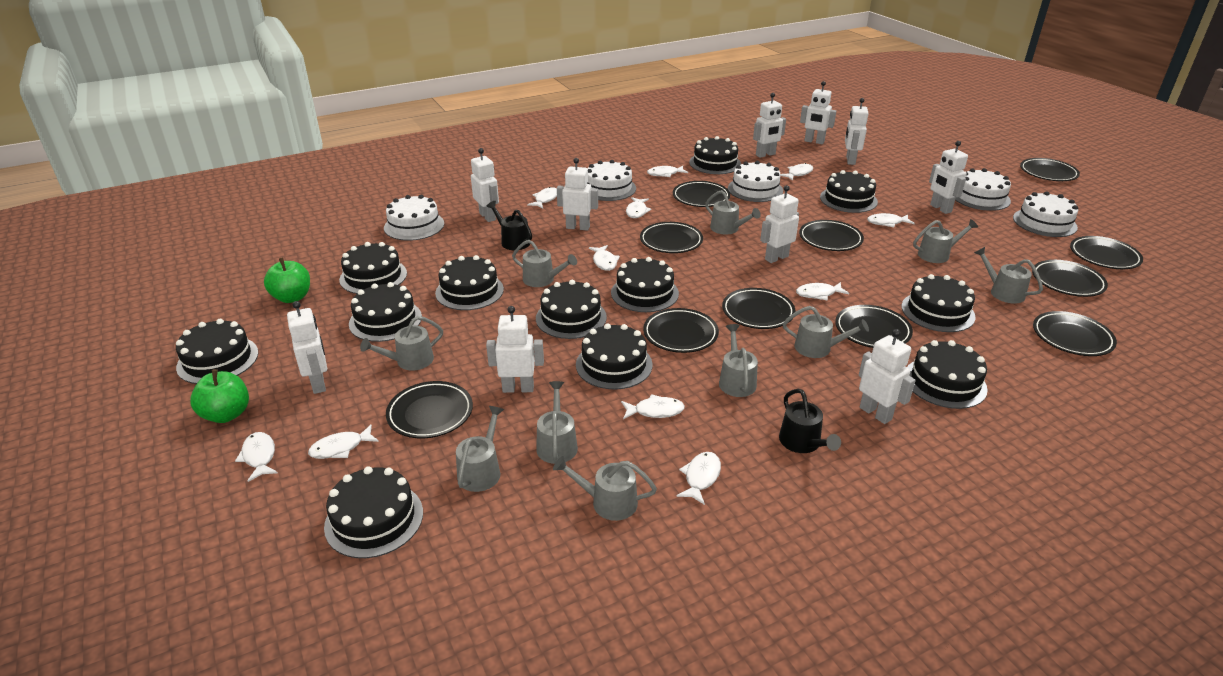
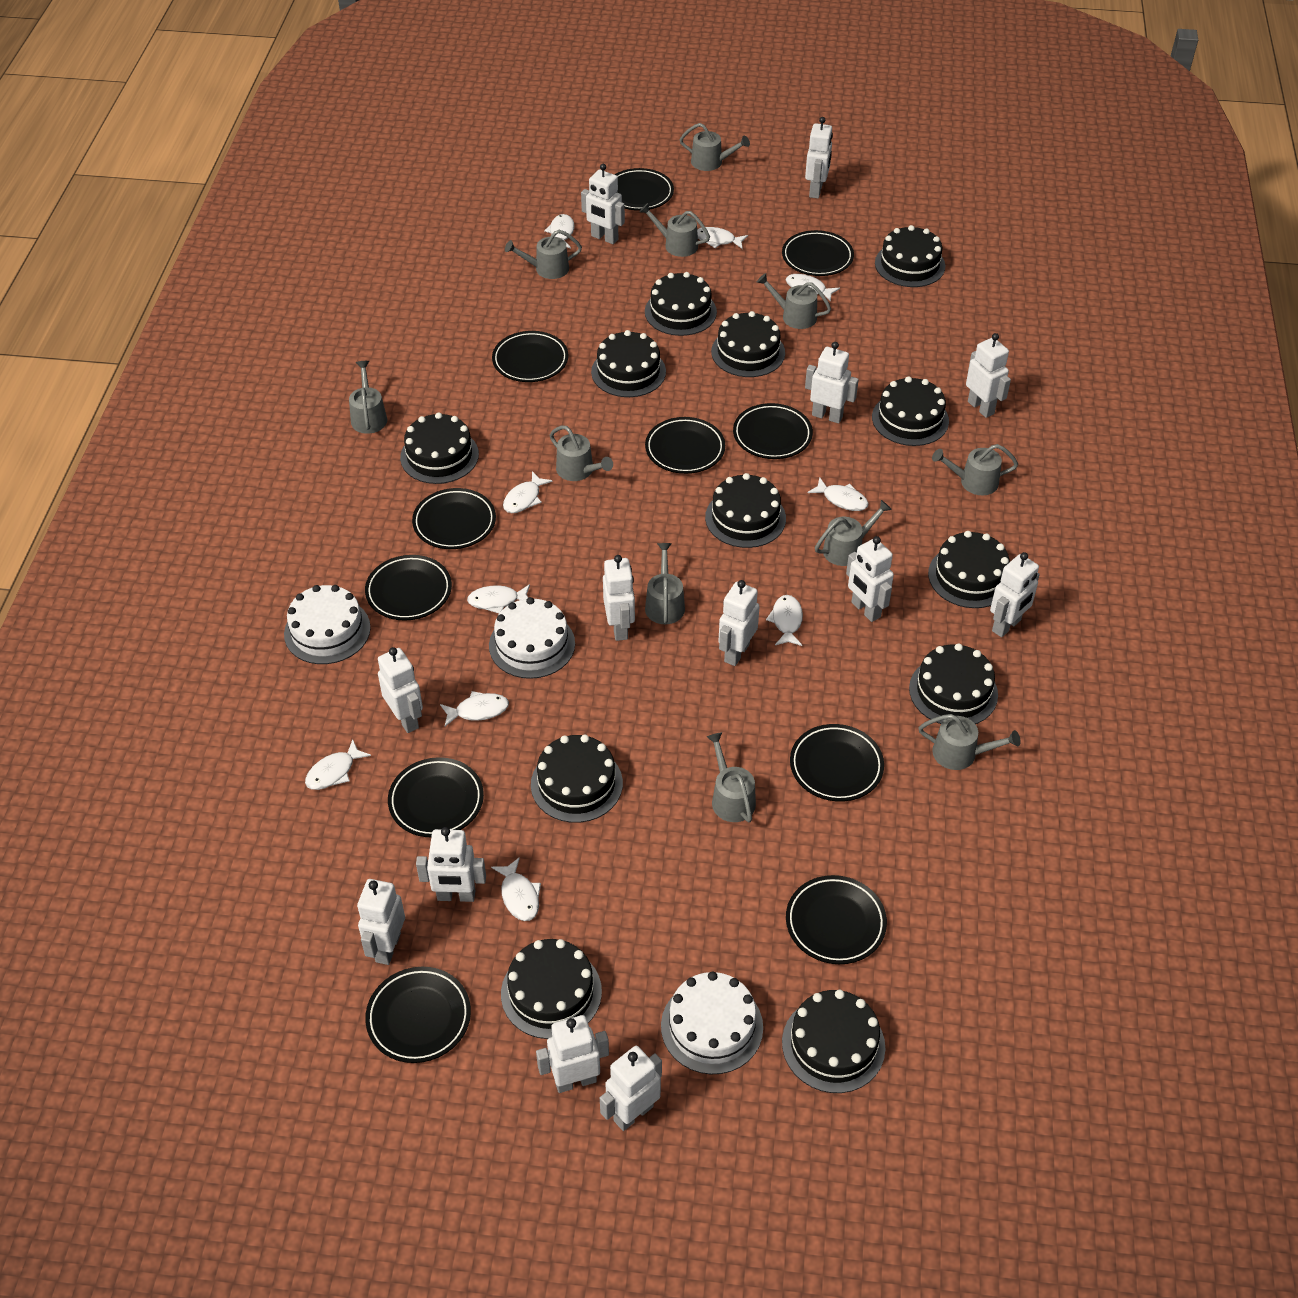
black watering can: [487,201,532,250] [779,389,841,453] = 2 -> none = 0
green apple: [190,369,249,423] [264,257,310,303] = 2 -> none = 0
grey watering can: [360,316,443,371] [456,406,504,492] [512,240,577,287] [536,381,578,464] [553,456,657,521] [705,190,761,235] [719,324,758,397] [783,306,869,358] [913,219,978,263] [974,247,1043,304] = 10 -> [349,361,387,434] [505,230,582,279] [550,425,613,481] [639,203,710,257] [645,543,685,624] [680,123,750,171] [707,732,756,822] [757,273,831,329] [815,500,892,566] [919,714,1021,770] [932,444,1018,495] = 11
white cake: [384,195,444,241] [587,160,636,201] [728,161,783,202] [955,168,1011,211] [1013,191,1078,237] = 5 -> [284,585,370,664] [489,597,575,679] [661,971,763,1074] = 3
white fish: [235,432,278,482] [308,424,379,459] [527,187,557,208] [589,245,620,271] [621,394,685,419] [626,197,652,218] [647,166,688,177] [677,452,721,505] [781,163,813,181] [796,282,849,301] [867,213,915,227] = 11 -> [305,739,371,790] [440,691,509,726] [467,584,530,614] [491,857,541,921] [503,471,553,513] [544,214,574,248] [697,227,748,249] [766,595,803,646] [786,274,840,302] [808,477,869,511] = 10
white robot: [287,301,327,394] [471,148,499,222] [486,306,544,393] [557,158,598,231] [753,93,786,158] [760,185,799,263] [800,81,836,144] [845,98,869,165] [859,329,916,424] [929,141,968,214] = 10 -> [357,879,405,965] [378,647,423,733] [416,827,486,902] [536,1015,609,1093] [581,164,625,244] [600,1046,662,1131] [603,555,635,641] [718,580,760,666] [805,117,833,198] [805,342,859,423] [846,536,894,622] [966,333,1011,418] [990,552,1040,637] = 13

